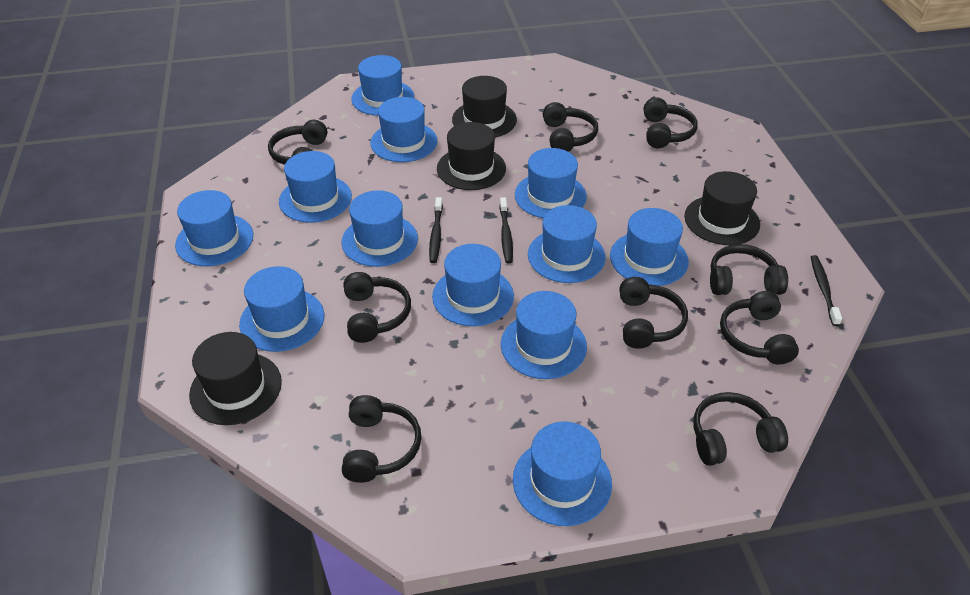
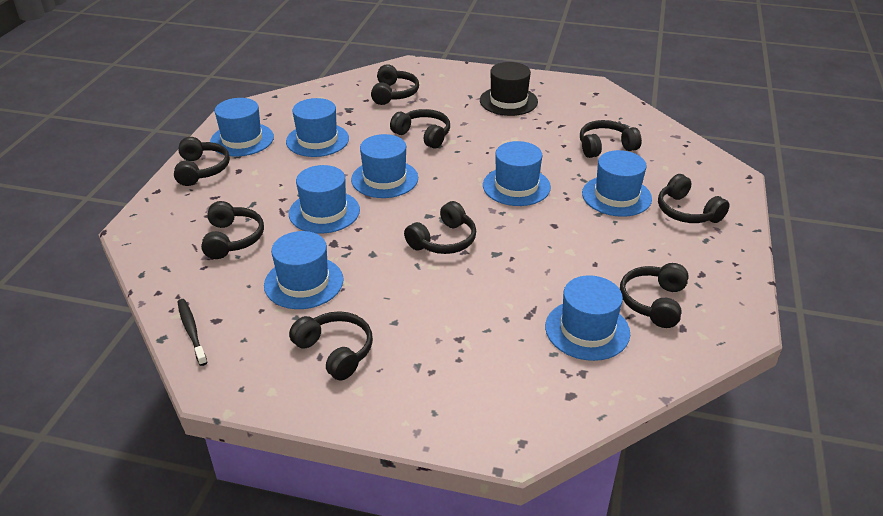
black hat: [189,332,282,425] [437,122,506,190] [452,76,517,138] [684,171,760,245] = 4 -> [480,62,538,116] = 1
black toothbrush: [429,197,443,263] [500,197,513,263] [811,255,842,326] = 3 -> [178,299,207,366] = 1
blue hat: [175,190,253,266] [239,266,324,352] [279,151,352,223] [341,190,418,267] [351,55,414,116] [370,97,438,162] [432,244,514,326] [501,291,587,379] [513,421,612,526] [515,148,587,218] [528,205,606,283] [610,208,689,286] = 12 -> [210,98,274,156] [264,231,344,309] [286,98,349,157] [289,165,360,234] [351,134,418,198] [483,141,551,206] [545,275,630,361] [582,150,652,217] = 8

